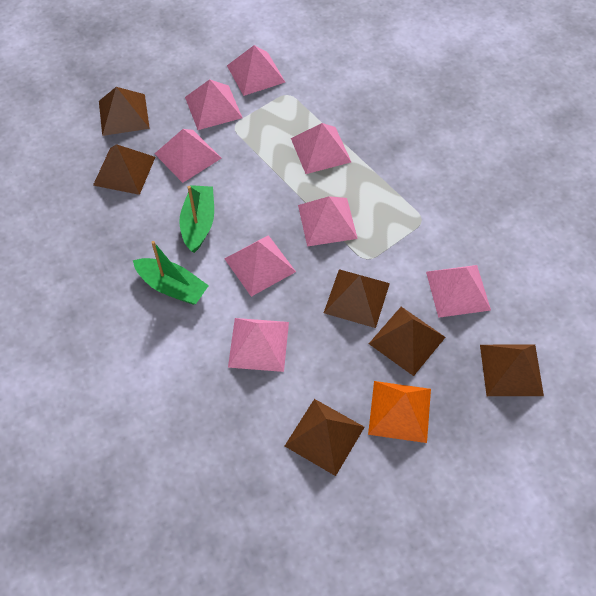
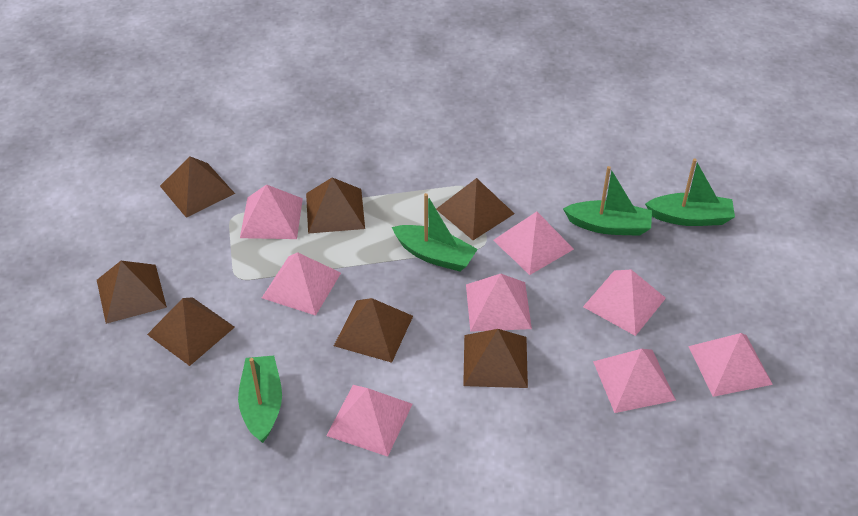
brown pyramid: [93,144,155,195] [99,87,150,136] [285,399,365,476] [324,269,390,328] [369,307,446,376] [480,344,544,396] = 6 -> [97,261,167,324] [147,297,235,366] [160,156,235,218] [306,177,365,234] [334,298,413,363] [436,178,515,240] [463,329,528,388] = 7
green boat: [133,241,209,305] [179,185,214,253] = 2 -> [238,356,282,443] [392,193,478,272] [563,166,652,236] [645,159,735,226] = 4
orange pyramid: [368,381,431,443] = 1 -> none = 0

